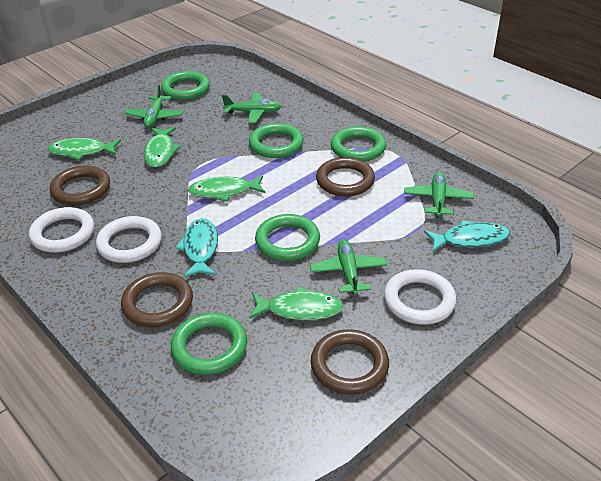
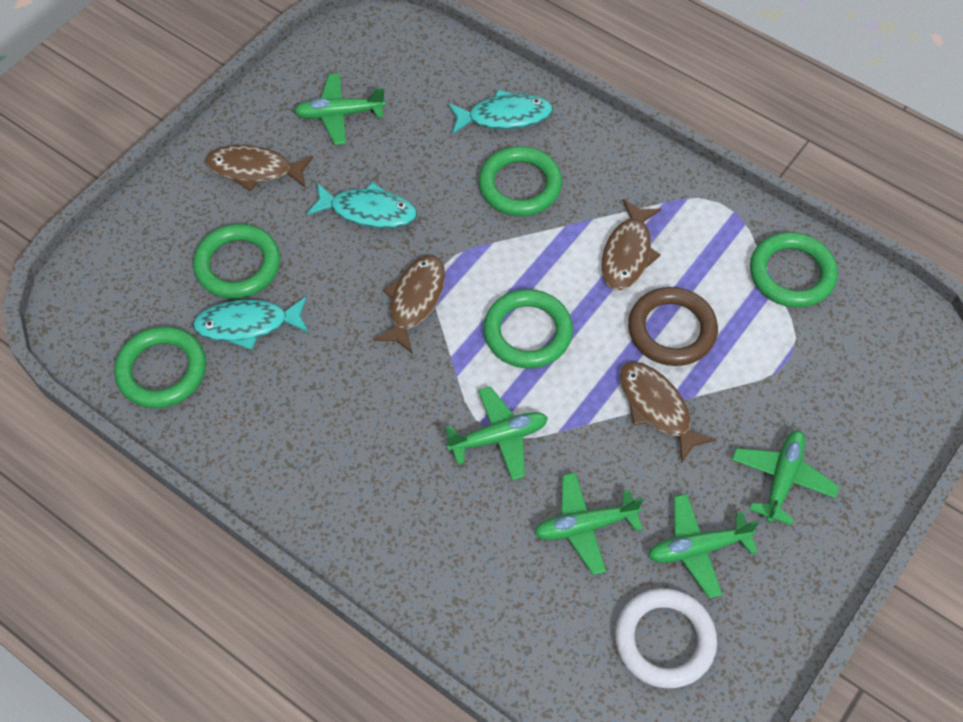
brown fish: none = 0 -> [205,145,313,191] [373,255,445,353] [601,199,661,290] [619,362,716,462] = 4
brown ring: [50,165,110,205] [121,272,193,327] [311,329,389,395] [316,157,375,197] = 4 -> [628,287,718,366] = 1
green fish: [48,138,121,160] [144,127,181,167] [188,175,265,202] [249,286,343,320] = 4 -> none = 0
green plane: [125,84,183,128] [222,92,281,123] [310,239,387,295] [404,172,474,217] = 4 -> [294,73,386,145] [445,386,548,480] [534,472,643,575] [648,494,759,598] [732,430,839,526] = 5
turquoise fish: [175,218,218,277] [424,220,510,251] = 2 -> [193,297,309,350] [307,182,417,228] [448,90,553,134] = 3
white ring: [29,207,94,253] [96,216,162,263] [384,269,456,325] = 3 -> [615,588,717,688] = 1

